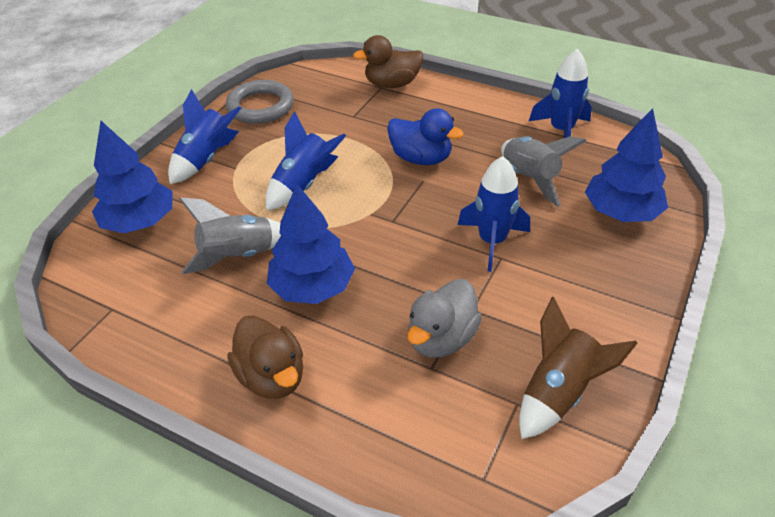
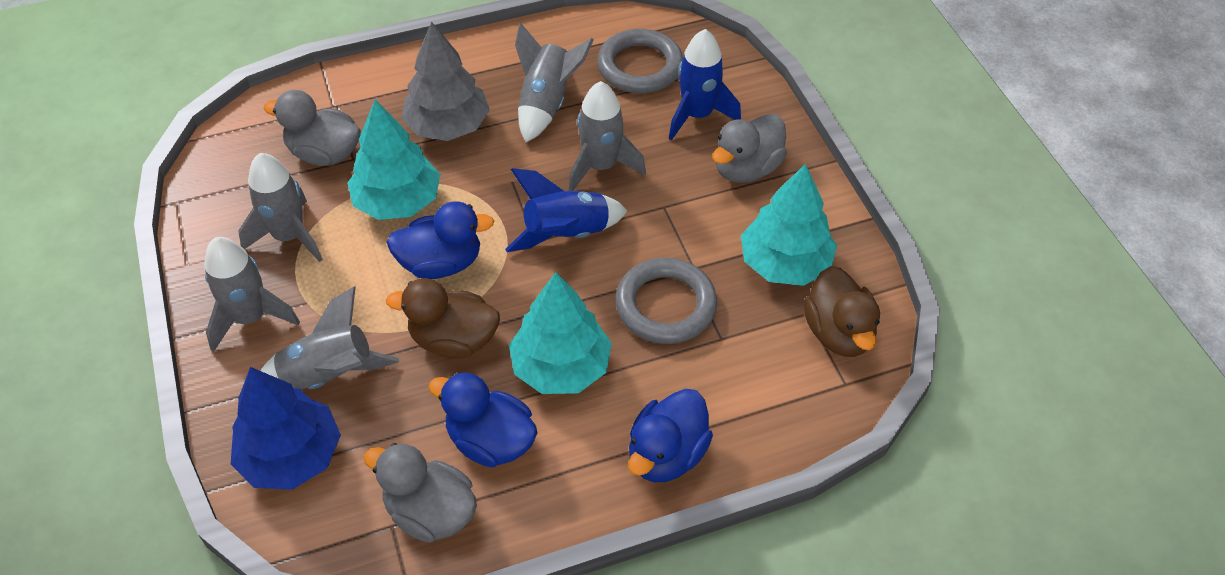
blue duck: [387,108,464,165] = 1 -> [386,201,494,279] [429,372,537,468] [628,389,713,482] = 3
blue rocket: [168,89,241,184] [266,111,346,210] [458,156,530,272] [529,49,592,138] = 4 -> [505,168,627,252] [669,29,741,141] = 2
blue tree: [92,121,173,233] [267,184,355,304] [585,108,668,222] = 3 -> [231,367,341,490] = 1
brown rocket: [519,297,637,439] = 1 -> none = 0
grey duck: [407,279,482,358] = 1 -> [264,90,361,166] [364,443,477,543] [712,114,787,183] = 3
grey ring: [226,80,294,124] = 1 -> [597,29,683,93] [616,258,717,344] = 2
grey rocket: [179,197,281,274] [501,136,586,207] = 2 -> [204,237,300,352] [238,153,323,262] [260,286,399,390] [515,22,594,142] [569,81,646,191] = 5
grey tree: none = 0 -> [401,22,490,141] = 1
turquoise tree: none = 0 -> [347,99,440,220] [509,272,612,394] [741,164,837,286] = 3

